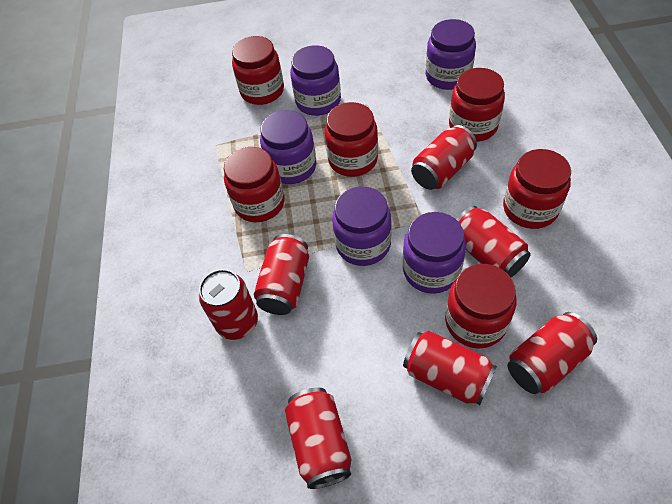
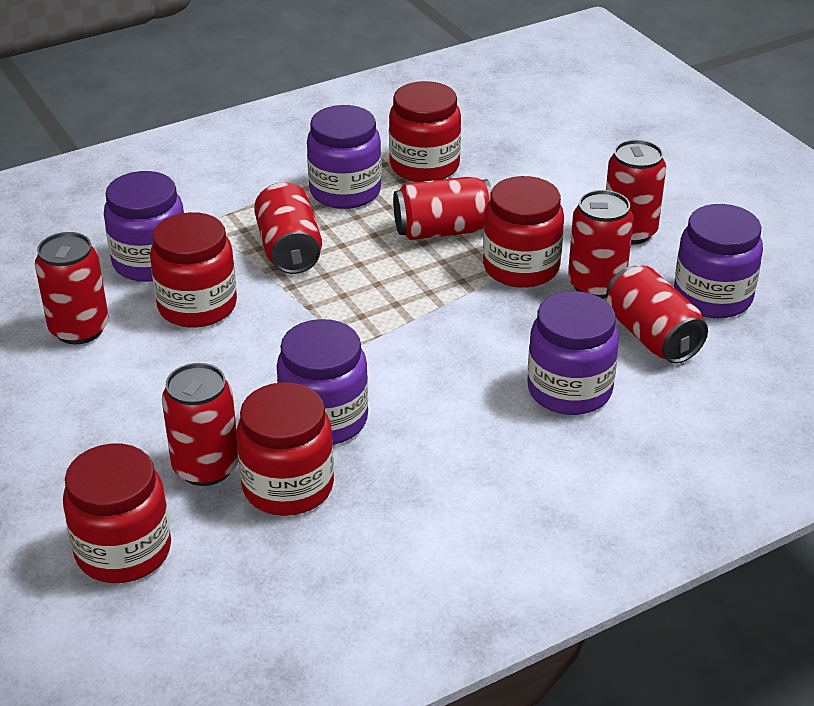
red jar: [224,147,285,222] [232,36,284,105] [325,102,378,177] [445,264,516,349] [449,68,505,142] [503,149,571,229] = 6 -> [63,444,171,583] [150,212,237,328] [236,382,334,516] [389,81,461,182] [483,176,564,288] = 5

